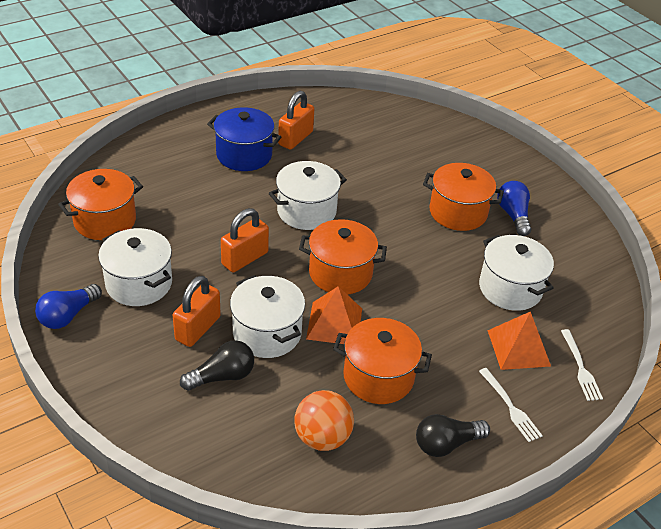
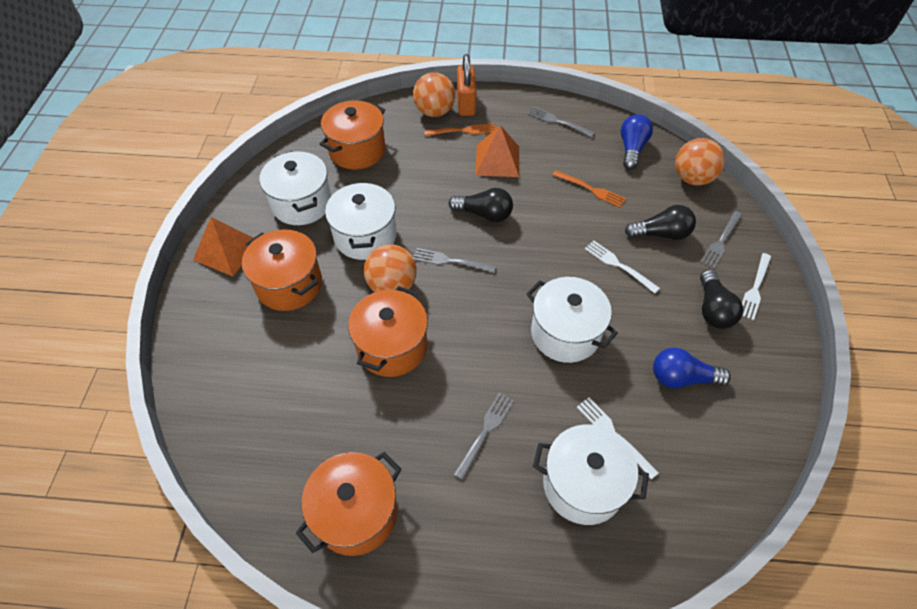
black light bulb: [180,340,254,391] [416,414,490,457] = 2 -> [448,188,513,222] [625,205,696,240] [700,270,743,329] = 3
blue pot: [207,107,281,171] = 1 -> none = 0
grey fork: none = 0 -> [413,248,496,273] [453,393,514,480] [528,107,595,137] [700,211,742,269] = 4
orange ball: [294,390,354,451] = 1 -> [364,244,417,292] [413,72,455,117] [675,138,725,185] = 3
orange fork: none = 0 -> [424,123,495,136] [552,170,626,207] = 2
orange padlock: [173,276,221,347] [221,208,269,272] [278,91,314,150] = 3 -> [457,54,476,116] = 1
white fork: [479,368,543,442] [561,329,603,401] = 2 -> [577,397,659,480] [585,240,660,293] [742,253,771,320] = 3

